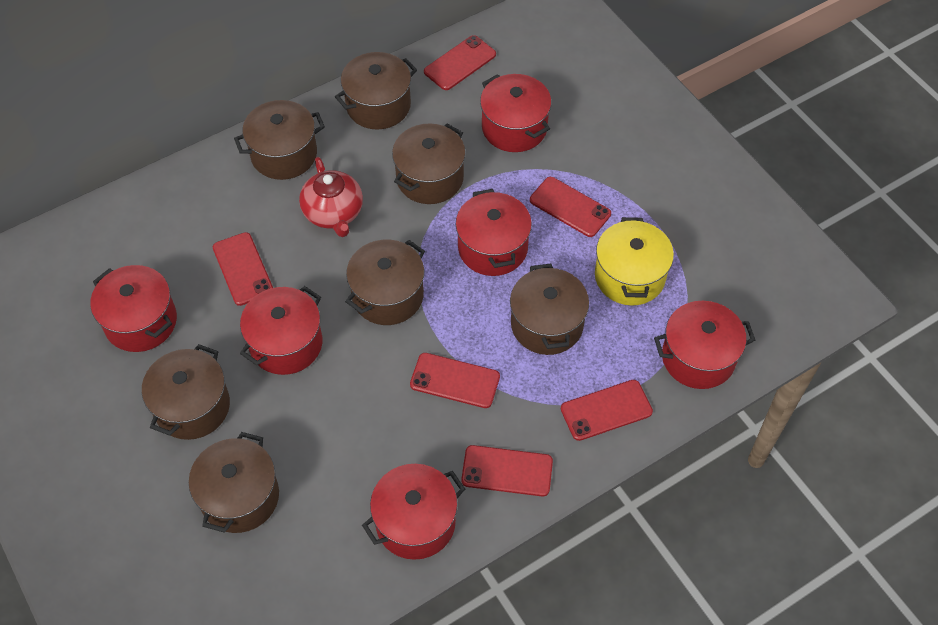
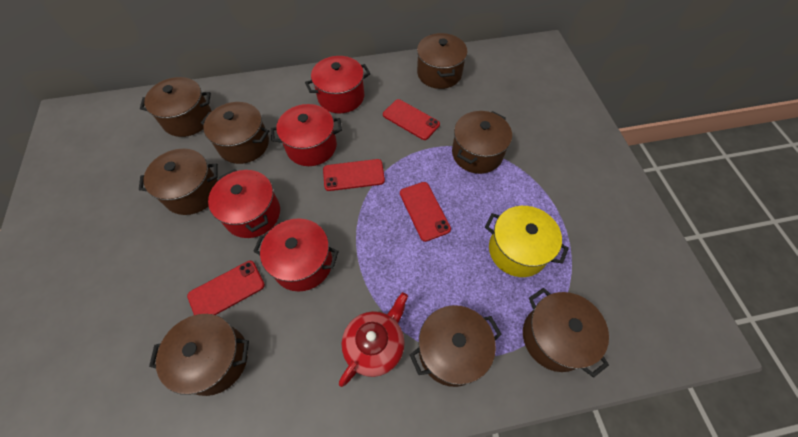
brown pot: [142,344,230,440] [189,432,279,533] [234,100,325,180] [335,52,417,130] [345,240,425,325] [392,123,466,204] [510,264,589,355] = 7 -> [139,149,218,215] [140,77,212,137] [149,314,249,396] [201,102,269,164] [410,305,502,387] [417,33,467,89] [452,111,512,174] [523,288,609,378] = 8
red phone: [213,232,273,306] [410,353,500,408] [424,35,496,90] [461,445,553,496] [530,177,611,237] [561,380,653,441] = 6 -> [187,261,265,315] [323,159,385,191] [383,99,440,140] [400,182,451,242] = 4
red pot: [90,265,177,352] [240,286,322,375] [362,464,465,560] [456,189,532,276] [480,74,551,152] [654,301,755,389] = 6 -> [208,169,280,238] [253,218,339,292] [271,104,342,166] [305,56,371,113] = 4

